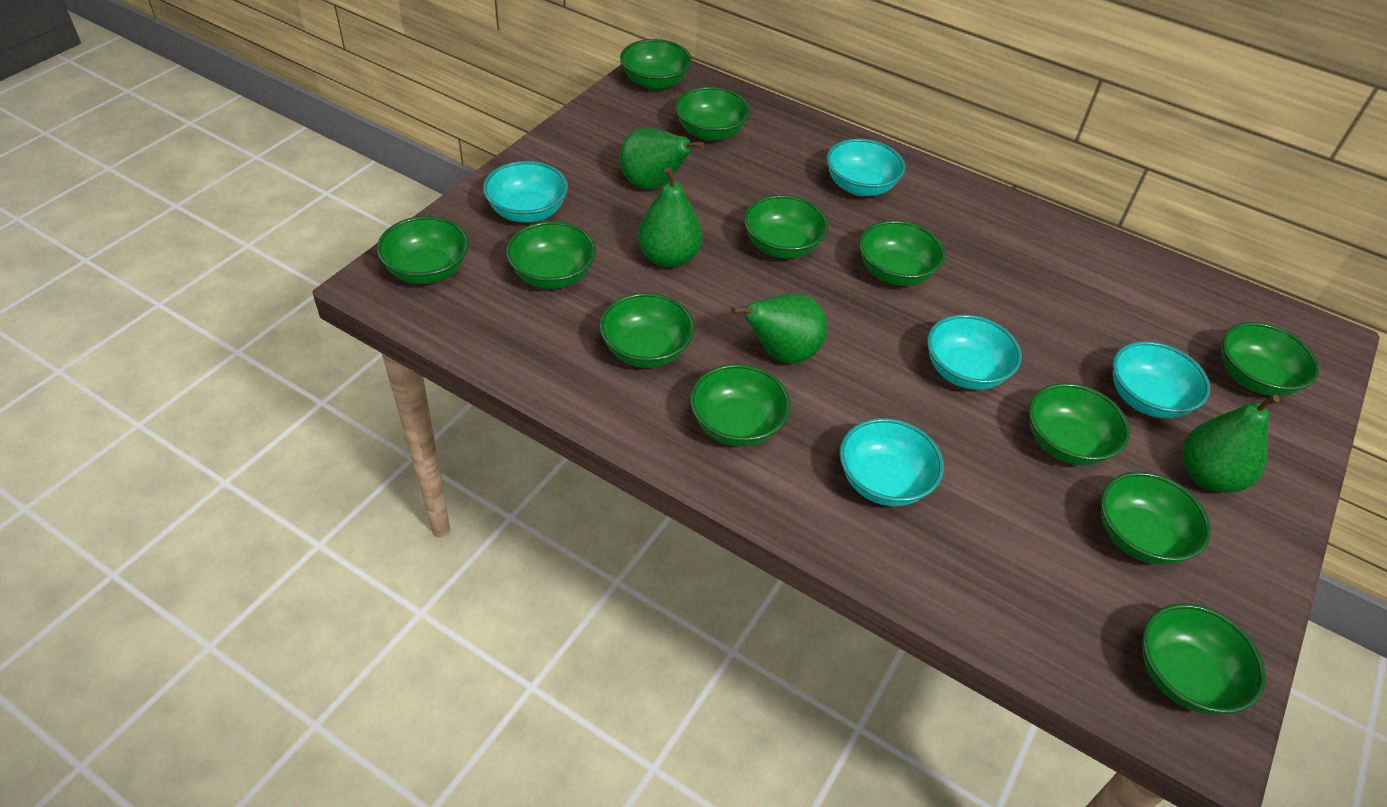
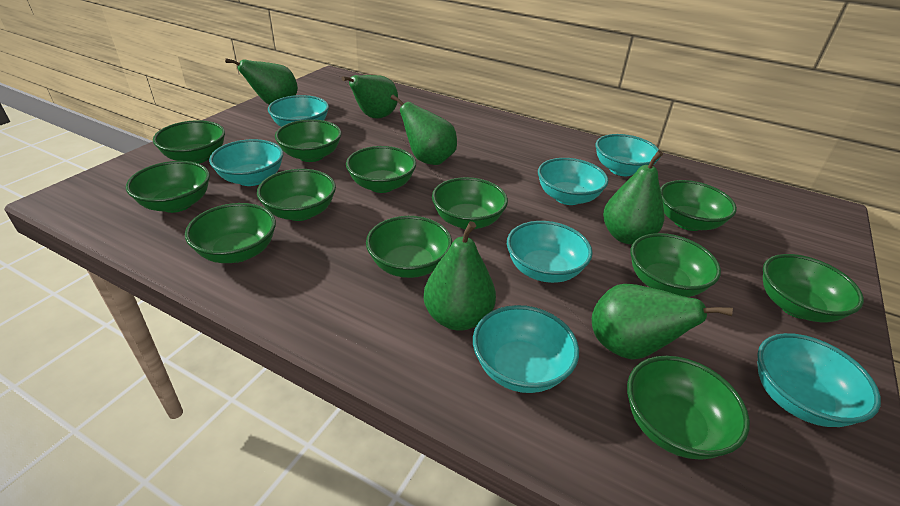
green pear: [619,128,704,190] [637,167,703,268] [731,293,827,364] [1183,395,1280,493] = 4 -> [225,58,298,105] [342,75,398,118] [391,94,457,165] [423,221,496,331] [592,284,733,360] [603,150,664,244] = 6
turquoise bowl: [483,161,568,223] [826,138,905,196] [840,418,944,506] [927,314,1022,390] [1112,341,1210,418] = 5 -> [209,139,283,186] [268,95,329,127] [473,305,579,393] [507,221,593,283] [538,158,609,205] [595,134,660,176] [757,333,881,427] = 7

